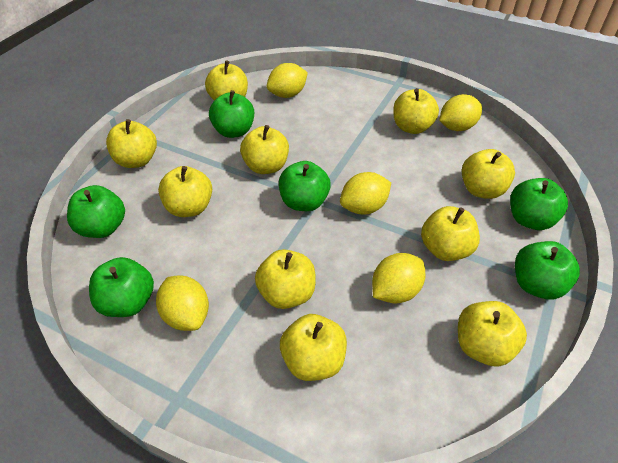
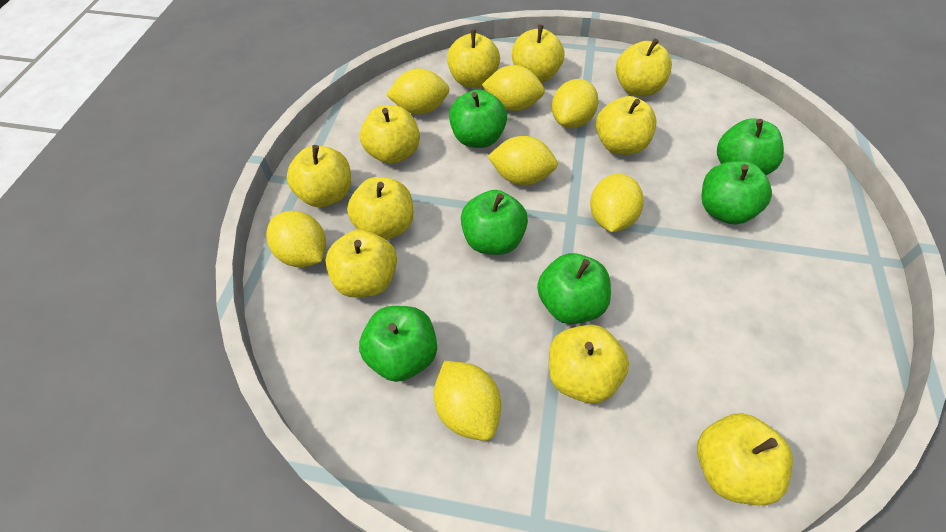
yellow lemon: [156,275,209,331] [267,63,308,98] [340,172,391,214] [372,253,426,304] [439,94,482,131] = 5 -> [266,211,326,267] [386,69,450,114] [434,361,501,441] [482,65,545,111] [487,136,558,185] [552,79,599,128] [590,174,644,232] = 7

